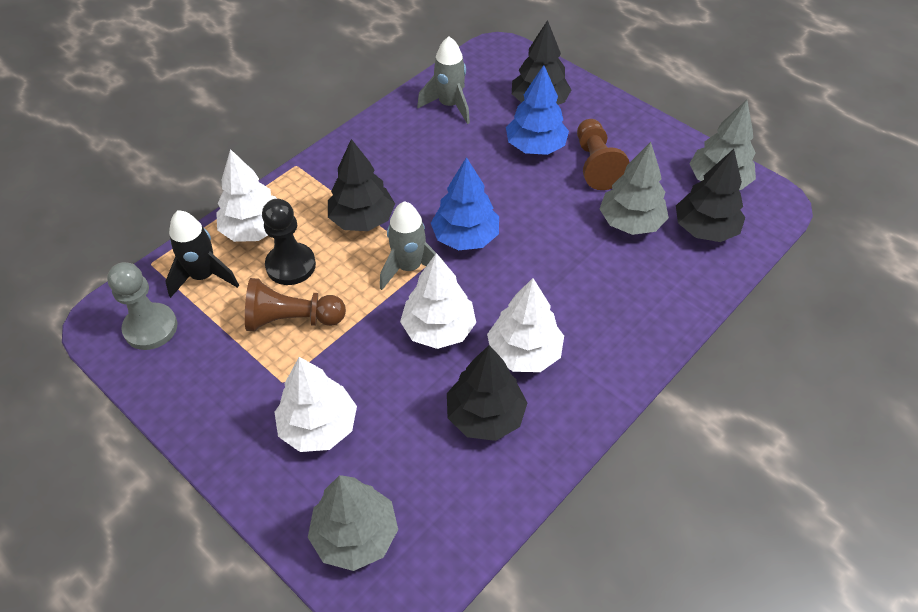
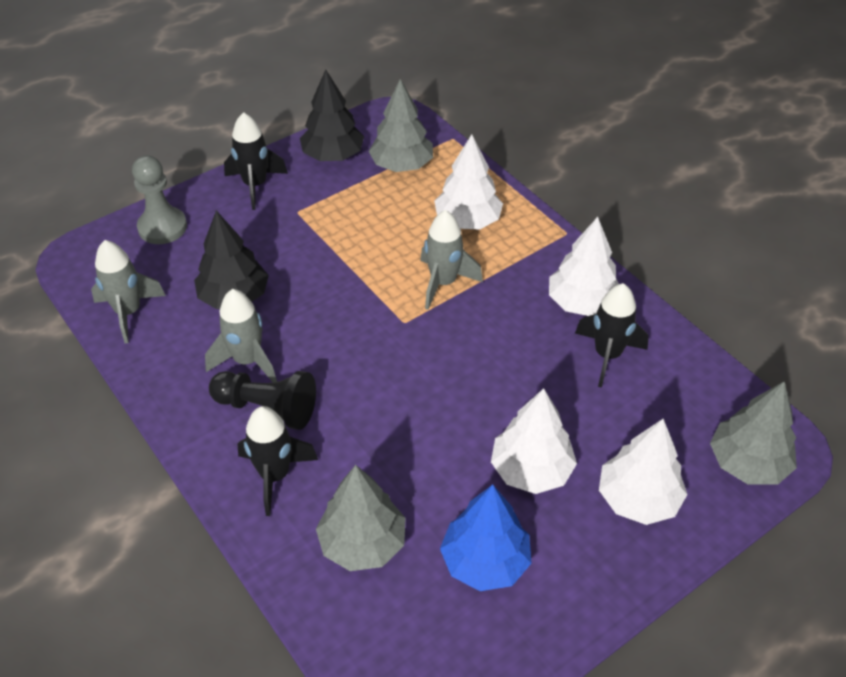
black rocket: [165,210,239,298] = 1 -> [224,112,288,210] [237,406,318,516] [575,283,649,388] = 3
black tree: [328,139,395,231] [447,345,527,441] [512,20,571,105] [676,149,745,242] = 4 -> [194,210,269,309] [300,69,364,161] = 2
blue tree: [431,157,499,250] [506,65,569,155] = 2 -> [440,485,531,591] = 1
brown pawn: [245,278,346,331] [577,119,630,190] = 2 -> none = 0
grey rocket: [380,201,443,290] [417,36,470,124] = 2 -> [91,240,166,343] [205,289,277,383] [420,210,483,310] = 3

